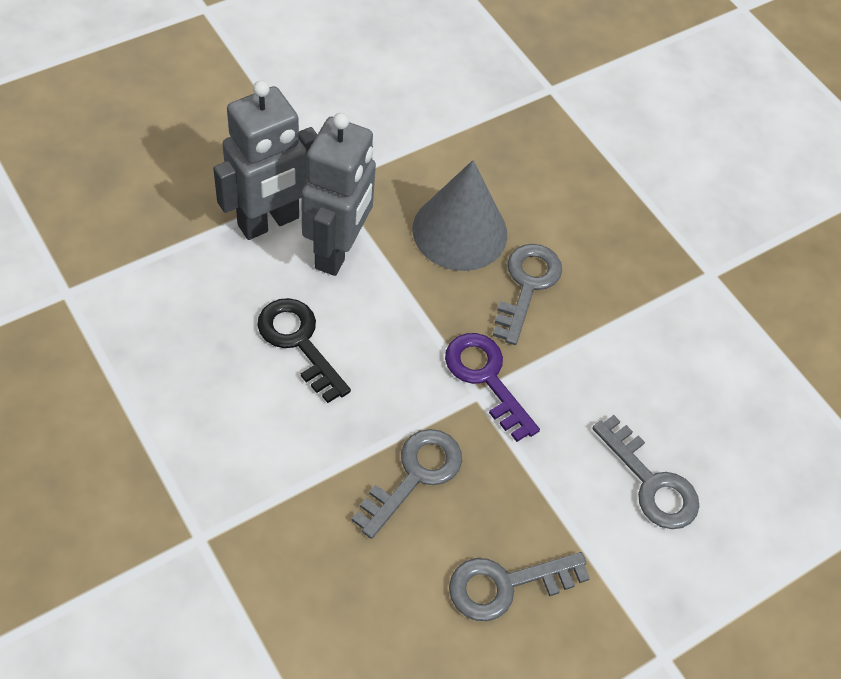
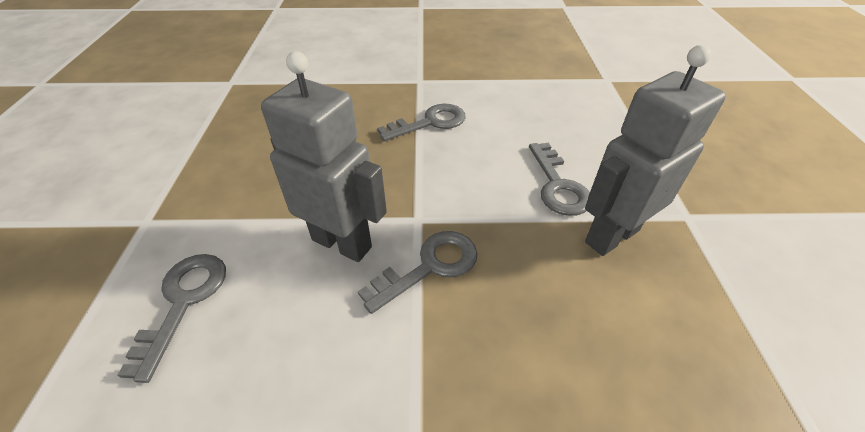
black key: [257,298,351,403] = 1 -> none = 0
grey cone: [412,160,507,271] = 1 -> none = 0
purple key: [445,333,540,442] = 1 -> none = 0

